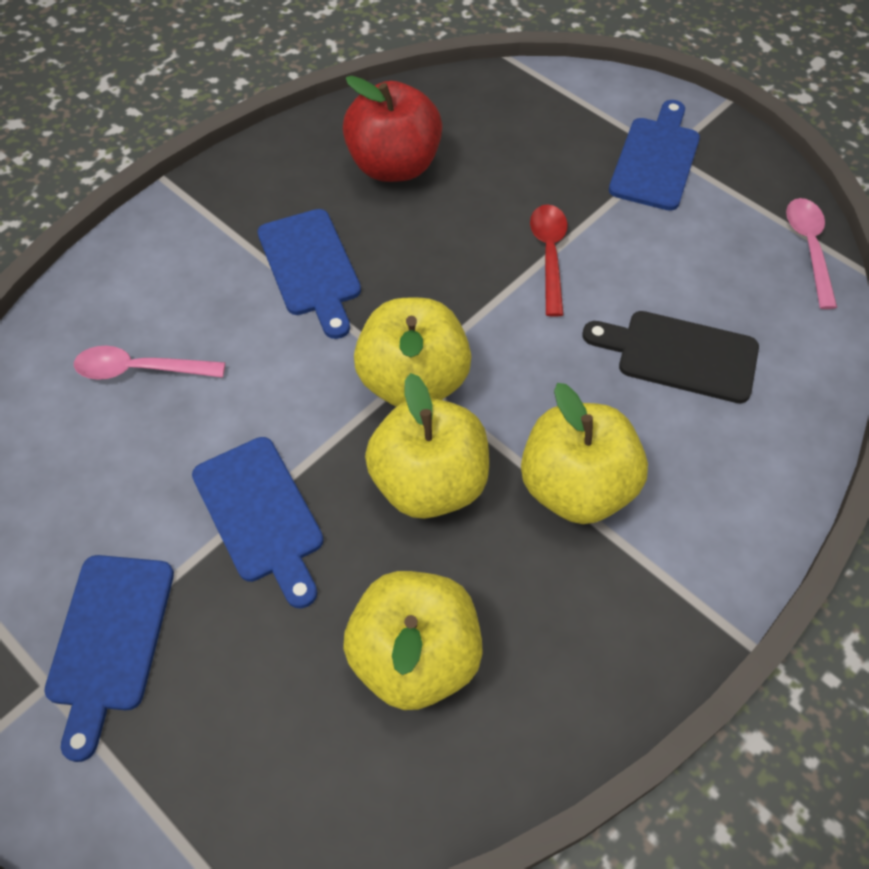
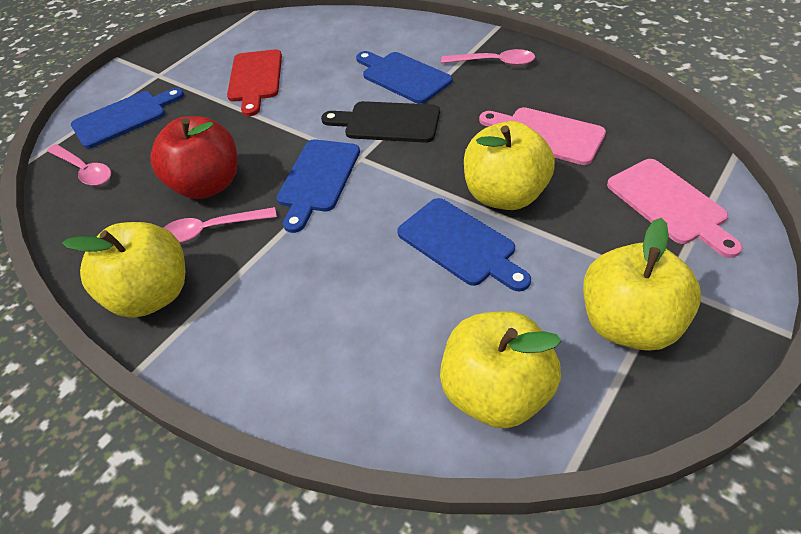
pink cutting board: none = 0 -> [479,107,606,165] [607,159,742,258] = 2
pink spoon: [74,346,225,380] [786,198,837,309] = 2 -> [47,144,111,186] [163,207,277,243] [441,49,535,66] = 3
red cutting board: none = 0 -> [227,50,282,116] = 1
red spoon: [530,204,568,317] = 1 -> none = 0

